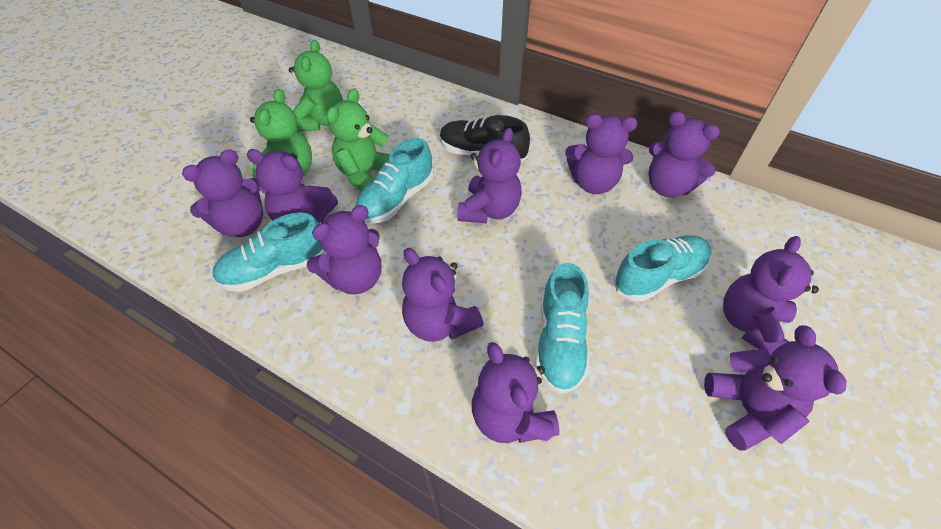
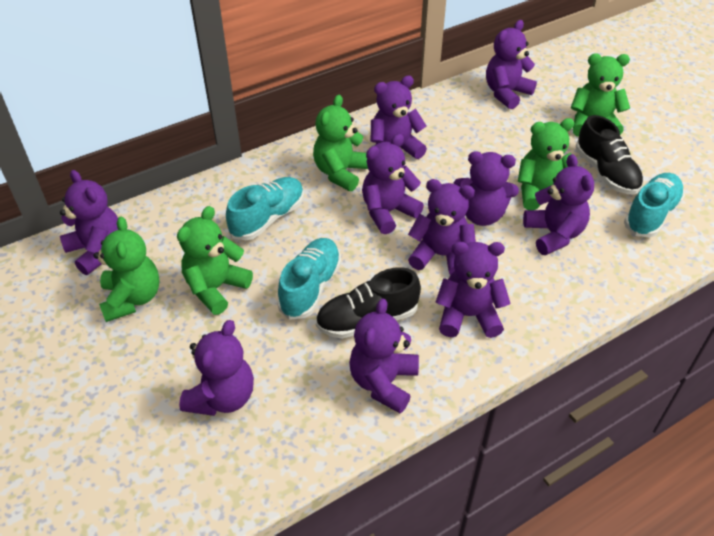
black shoe: [440,115,530,162] = 1 -> [316,267,421,339] [576,115,643,194] = 2
green teddy bear: [250,89,312,178] [289,40,343,132] [326,89,390,191] = 3 -> [93,216,160,322] [177,206,253,315] [313,95,368,191] [518,118,574,210] [571,53,630,137] = 5
turquoise shoe: [212,213,326,292] [355,138,434,223] [535,263,589,394] [613,235,712,302] = 4 -> [226,177,304,240] [277,238,341,320] [624,173,685,237] = 3

